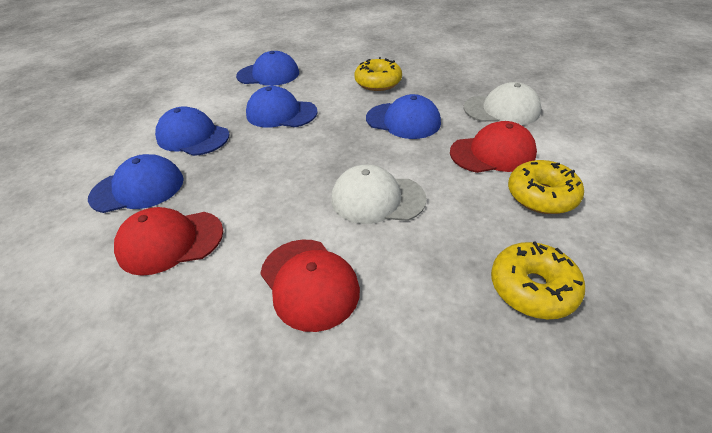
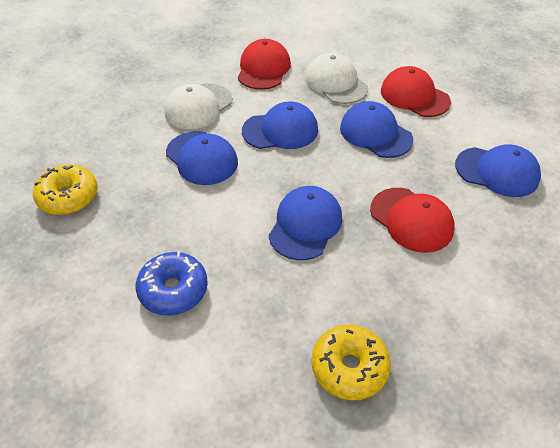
blue donut: none = 0 -> [136,251,208,316] = 1
yellow donut: [355,57,402,91] [491,241,585,319] [508,160,584,214] = 3 -> [33,164,98,215] [311,325,391,400] = 2

